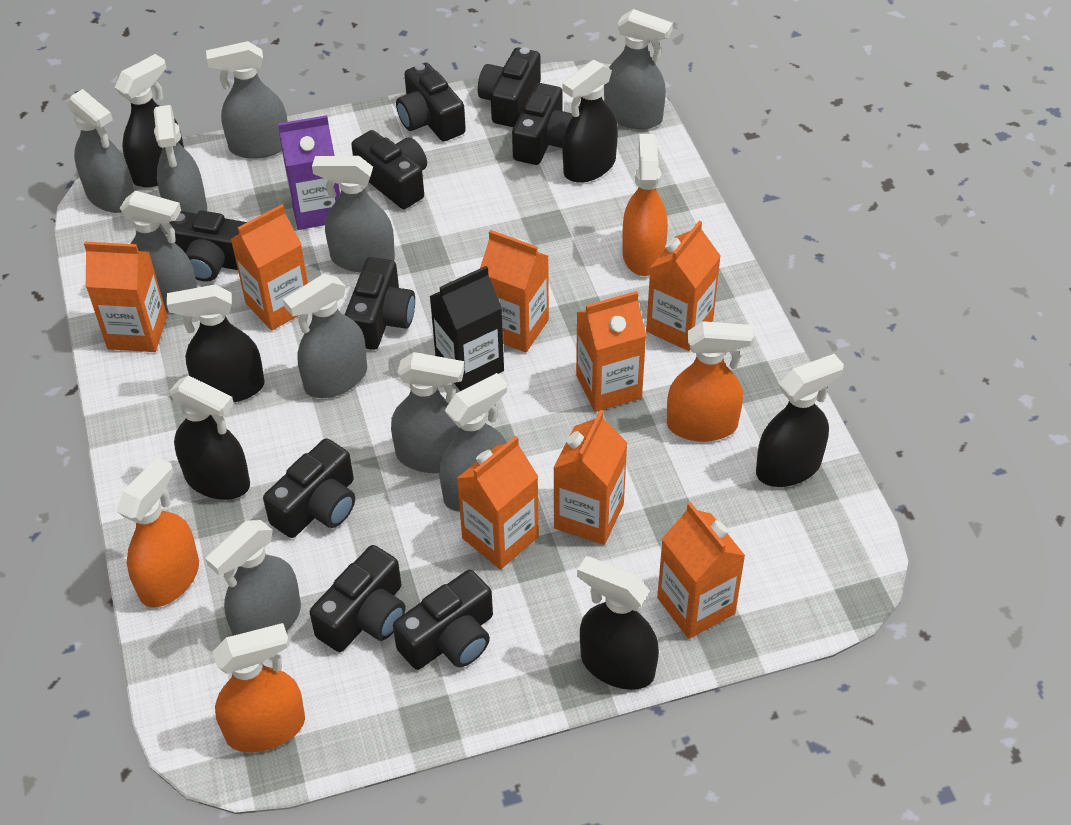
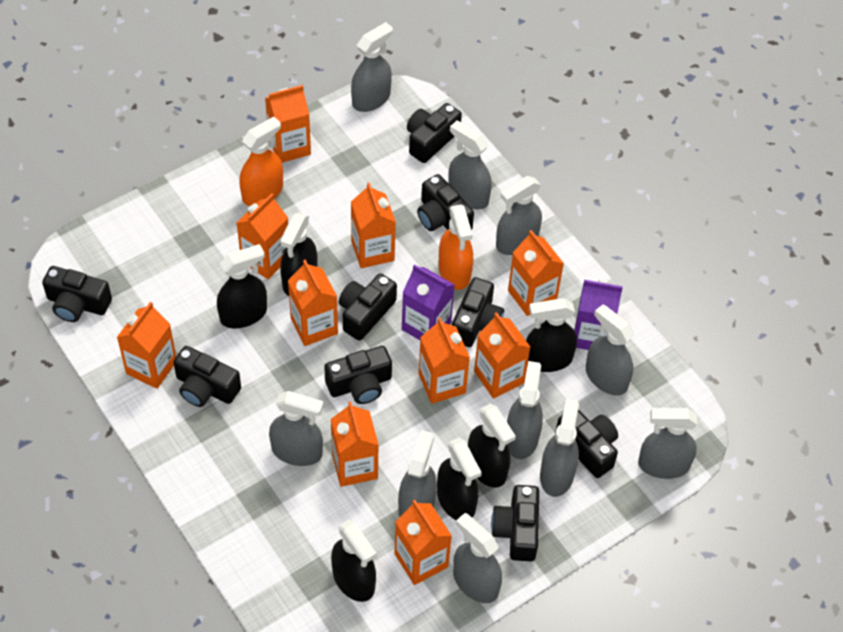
black carton: [430,266,504,391] = 1 -> none = 0
orange carton: [84,242,167,352] [231,204,308,331] [457,436,539,569] [480,230,549,352] [553,410,627,545] [576,291,646,412] [646,221,721,351] [657,502,745,639] = 8 -> [117,302,176,389] [237,193,288,279] [265,85,311,163] [288,259,338,346] [331,402,379,487] [351,183,396,268] [394,500,452,585] [419,318,470,404] [474,312,530,399] [508,230,564,316] = 10
orange spray bottle: [117,457,199,607] [213,623,305,752] [622,134,668,276] [667,321,754,442] = 4 -> [239,116,283,206] [439,204,473,290] = 2
purple carton: [278,115,340,230] = 1 -> [402,264,455,340] [574,279,623,350] = 2

